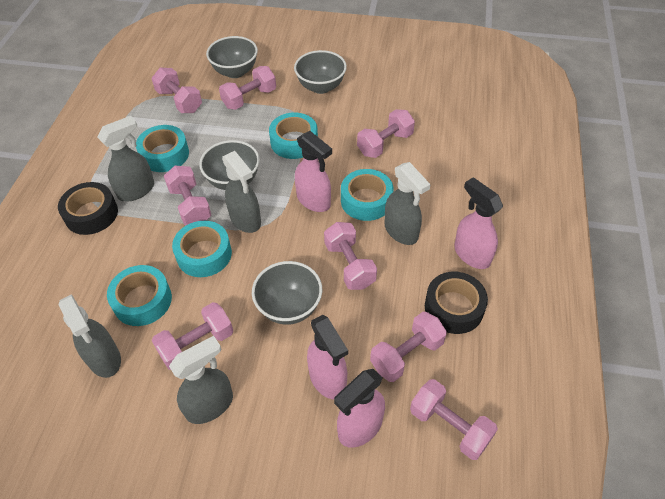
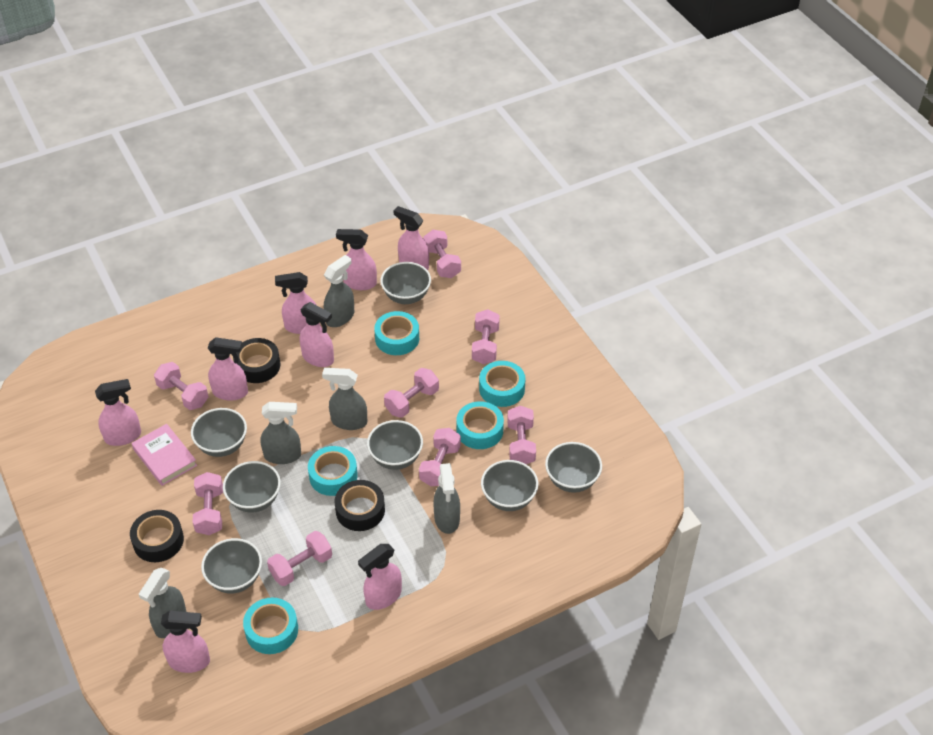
black tape: [58,182,118,235] [425,272,488,334] = 2 -> [130,510,184,562] [233,338,280,383] [335,480,385,531] = 3
grey bowl: [199,140,260,190] [206,36,258,78] [252,261,322,325] [294,50,347,94] = 4 -> [191,408,247,457] [201,538,262,594] [223,461,281,513] [367,420,423,470] [380,262,431,304] [481,460,538,511] [545,442,602,493] = 7
pink book: none = 0 -> [132,424,197,486] = 1
pink spray bottle: [295,131,332,212] [307,315,348,399] [334,369,385,448] [454,177,503,269] = 4 -> [95,379,141,446] [161,611,210,673] [208,337,248,401] [275,272,317,334] [299,302,334,367] [336,229,377,290] [358,544,402,610] [393,206,429,270] = 8

